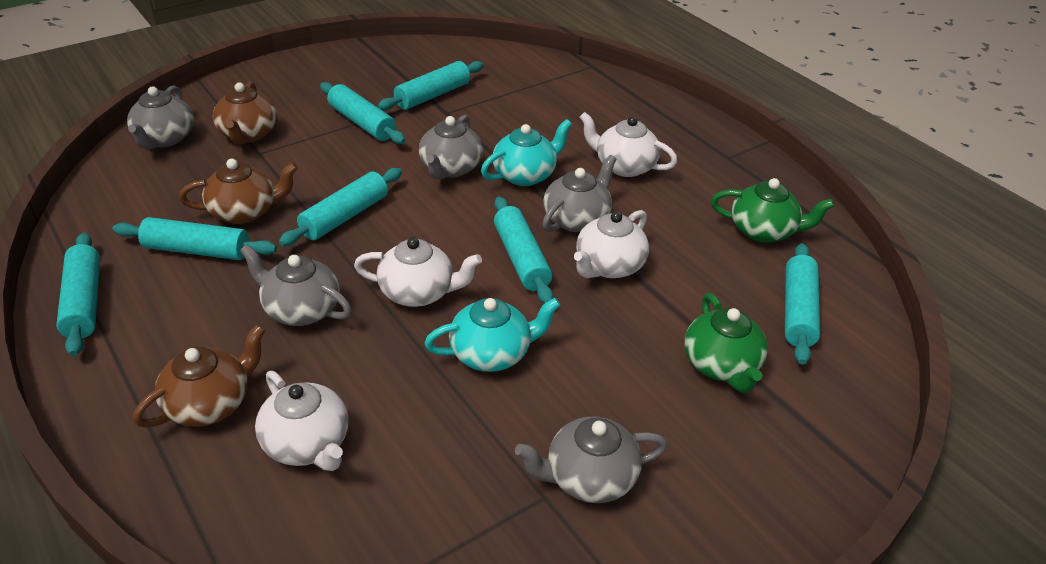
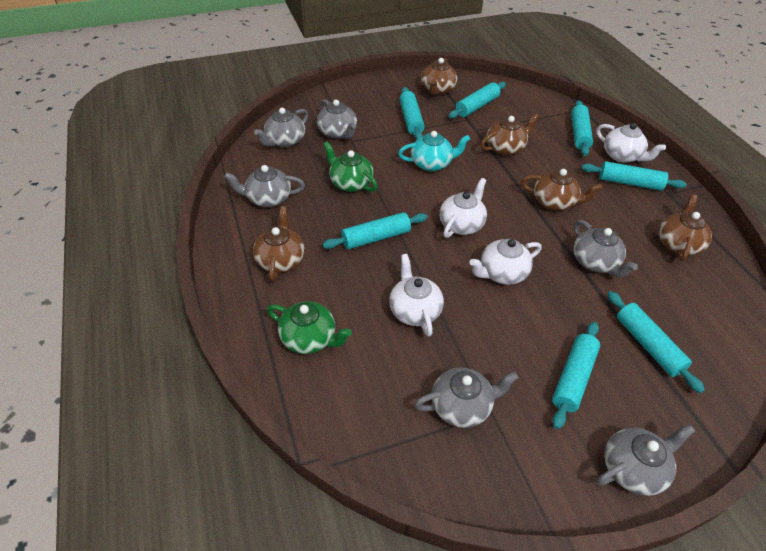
brown teapot: [133,325,266,427] [179,159,298,224] [213,82,277,144] = 3 -> [253,206,304,282] [421,58,458,95] [480,113,539,156] [521,169,603,210] [659,194,712,261] = 5
grey teapot: [127,86,194,149] [240,245,352,326] [419,115,483,179] [515,416,668,503] [542,155,617,232] = 5 -> [224,165,305,207] [254,108,309,148] [317,99,357,139] [414,368,519,428] [574,220,638,278] [597,424,695,496] = 6
turquoise teapot: [424,298,561,372] [481,119,572,186] = 2 -> [398,131,470,171] = 1

